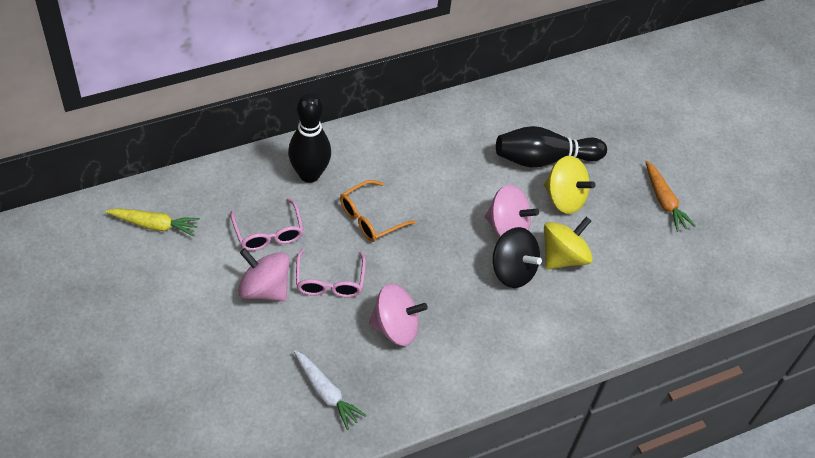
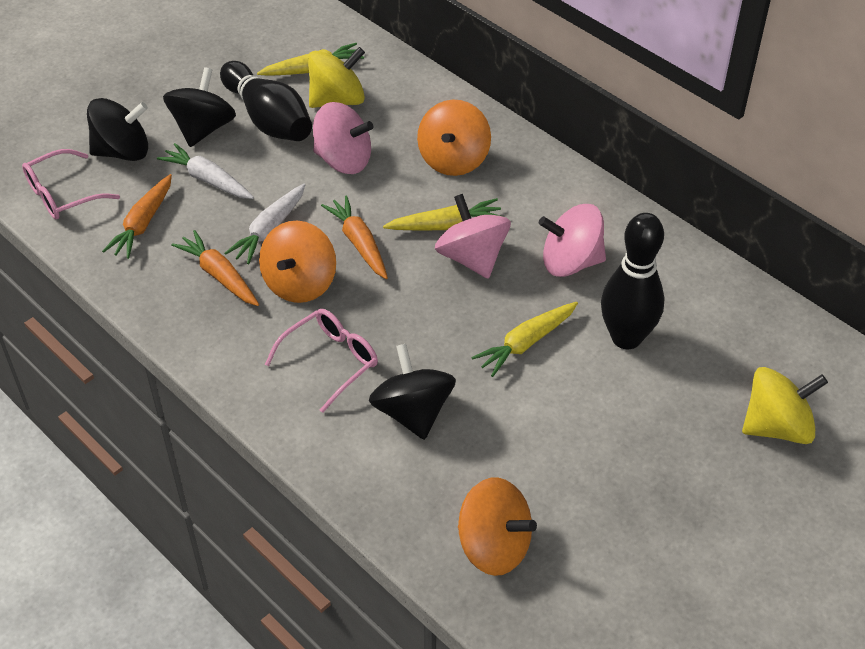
black spinning top: [493,227,542,288] = 1 -> [87,98,148,161] [163,67,236,147] [369,344,456,440] = 3
orange carrot: [645,161,696,232] = 1 -> [102,174,172,259] [171,230,259,306] [321,195,388,279] = 3
orange glasses: [340,180,416,242] = 1 -> none = 0
orange spinning top: none = 0 -> [259,221,336,303] [417,100,491,176] [458,477,537,576] = 3
white carrot: [294,350,367,430] = 1 -> [157,143,254,199] [224,184,305,264] = 2
yellow carrot: [105,208,200,236] = 1 -> [257,43,364,76] [383,198,504,231] [471,302,578,377] = 3

